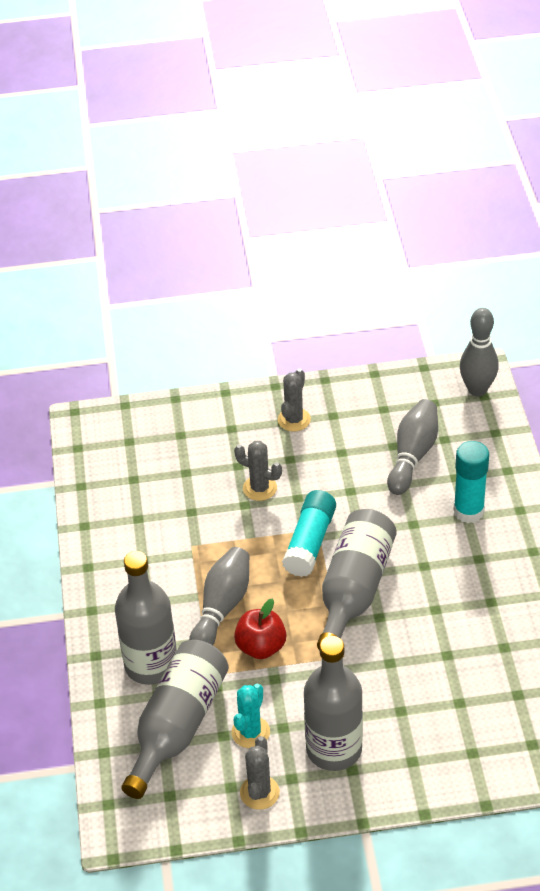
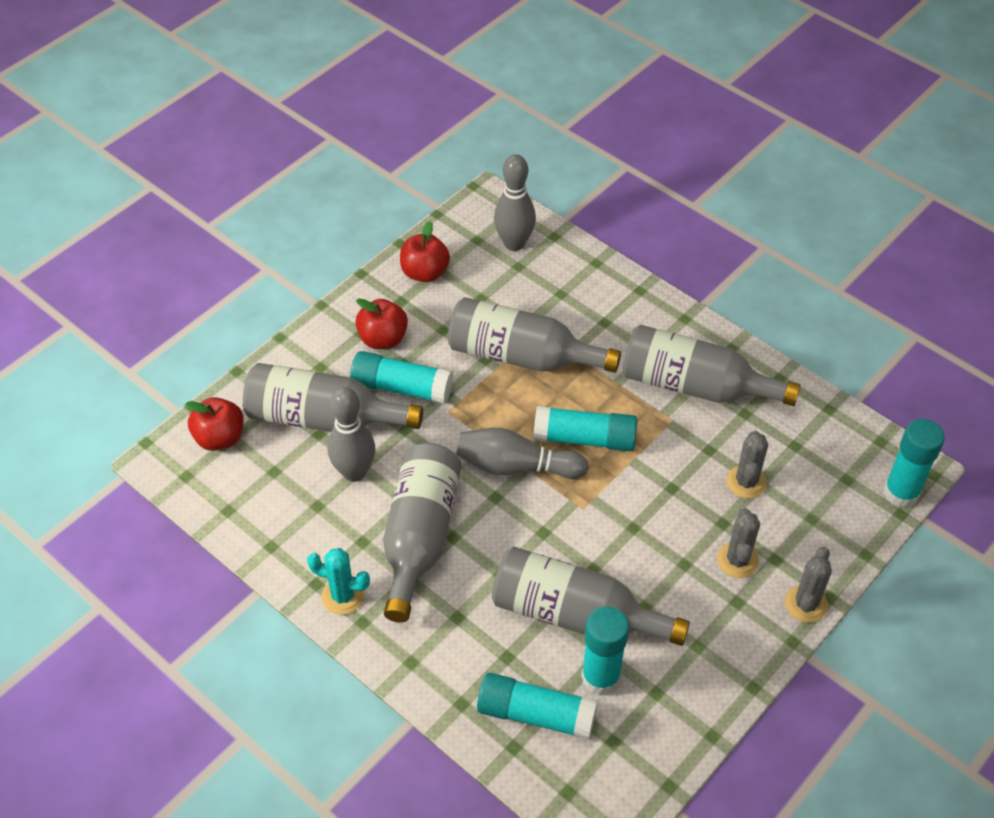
grey bottle: [115,551,177,685] [121,640,229,799] [304,636,363,771] [317,509,397,650] = 4 -> [243,363,423,432] [383,443,461,623] [448,297,621,373] [492,547,690,646] [623,325,801,406] = 5
red apple: [234,599,286,659] = 1 -> [185,397,243,451] [355,298,408,349] [400,221,450,282] = 3
turquoise glue stick: [282,490,336,577] [453,441,489,523] = 2 -> [350,351,453,404] [477,673,598,740] [533,406,637,451] [581,606,629,696] [884,419,945,508] = 5

